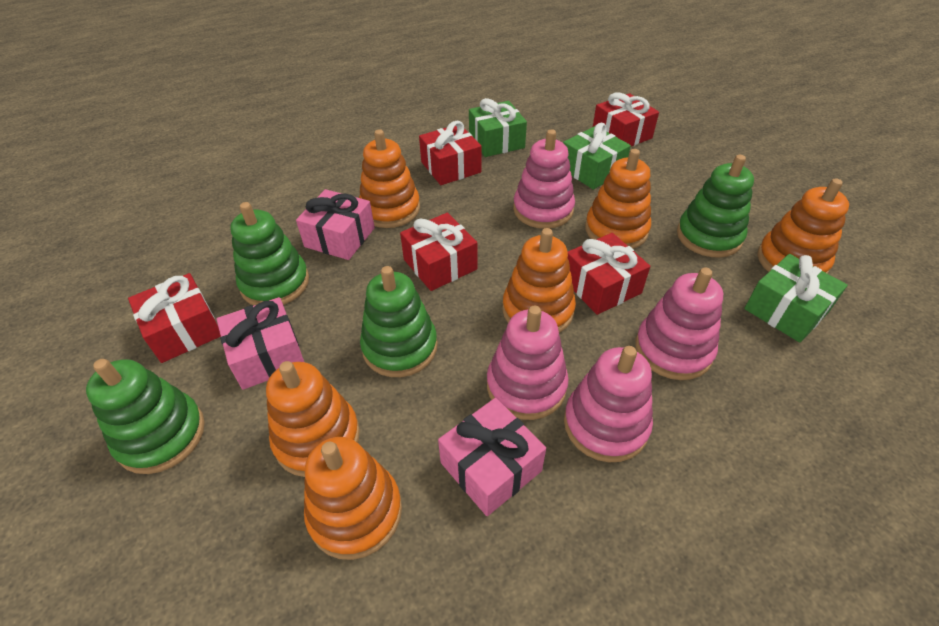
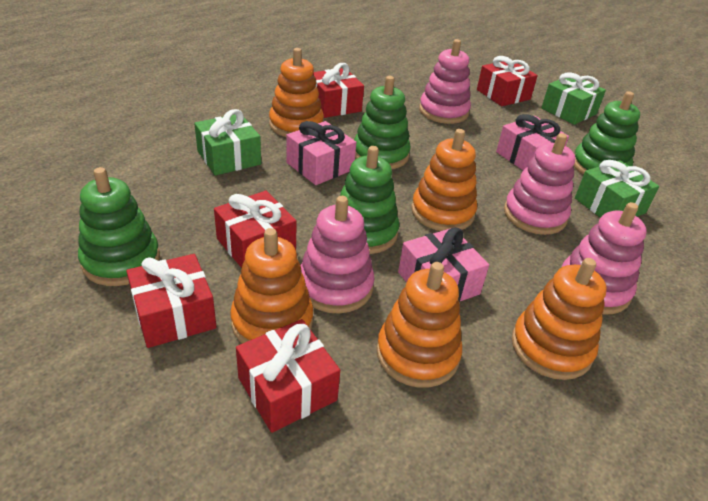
orange stacking toy: [266,361,360,477] [304,437,402,560] [359,129,420,228] [502,228,576,333] [585,149,651,249] [757,178,849,274] = 6 -> [230,228,313,344] [269,48,324,137] [377,262,462,388] [411,129,477,231] [512,258,607,380] = 5

